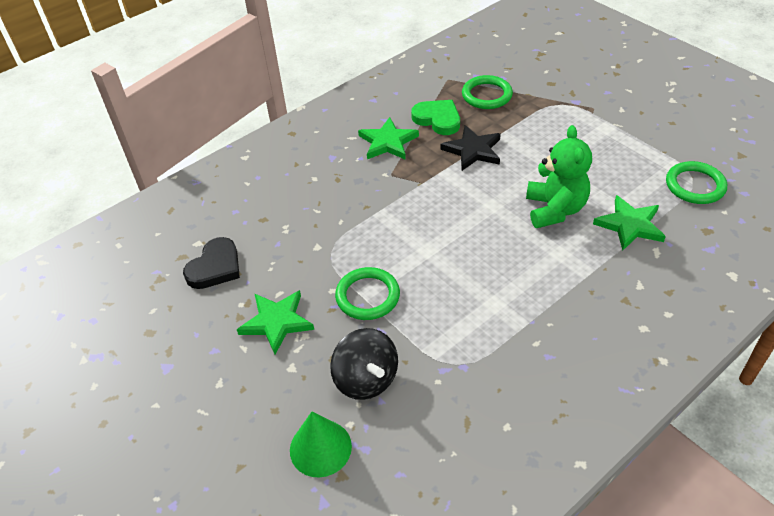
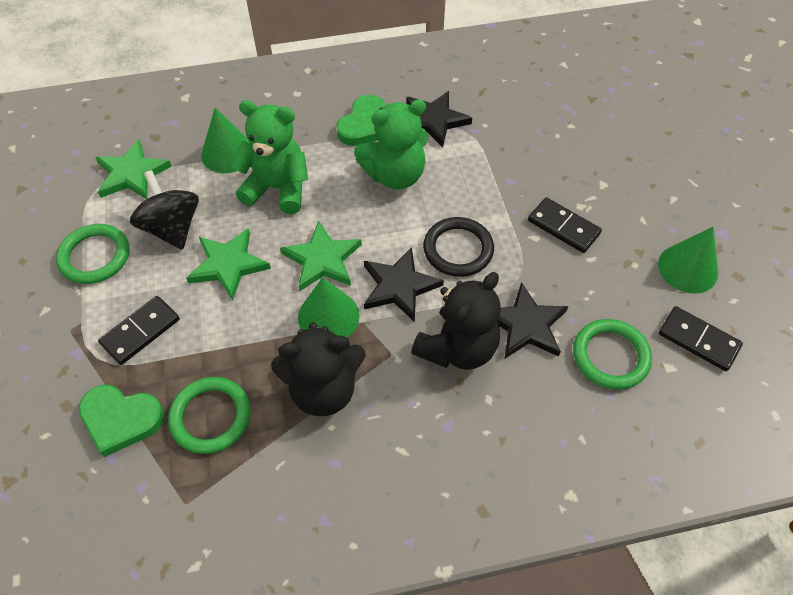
black domino: none = 0 -> [98,296,180,365] [528,197,602,253] [659,306,743,371] = 3
black heart: [183,237,240,289] = 1 -> none = 0
black ring: none = 0 -> [423,217,494,277] = 1
black star: [441,125,501,171] = 1 -> [364,247,444,322] [406,91,472,148] [497,282,568,358] = 3
black teddy bear: none = 0 -> [271,322,366,416] [411,272,501,370] = 2
green cone: [290,412,352,477] = 1 -> [201,108,251,173] [298,277,360,338] [658,227,718,293] = 3
green heart: [411,100,460,135] = 1 -> [79,385,165,457] [336,95,386,146] = 2
green teddy bear: [526,125,592,228] = 1 -> [231,100,308,214] [354,99,428,189] = 2

